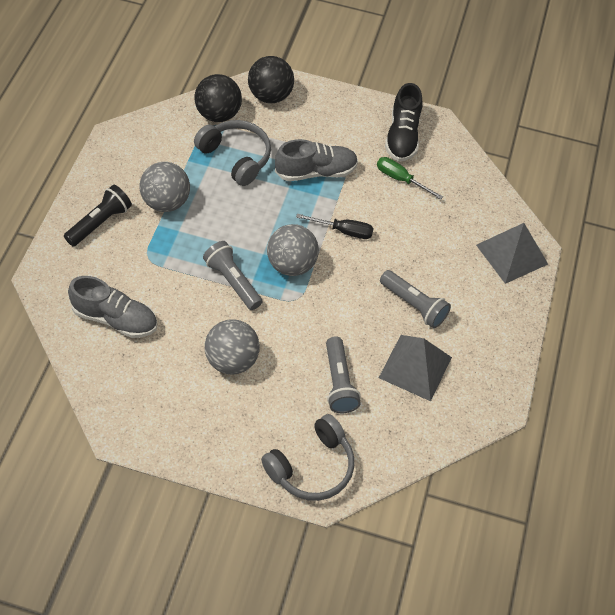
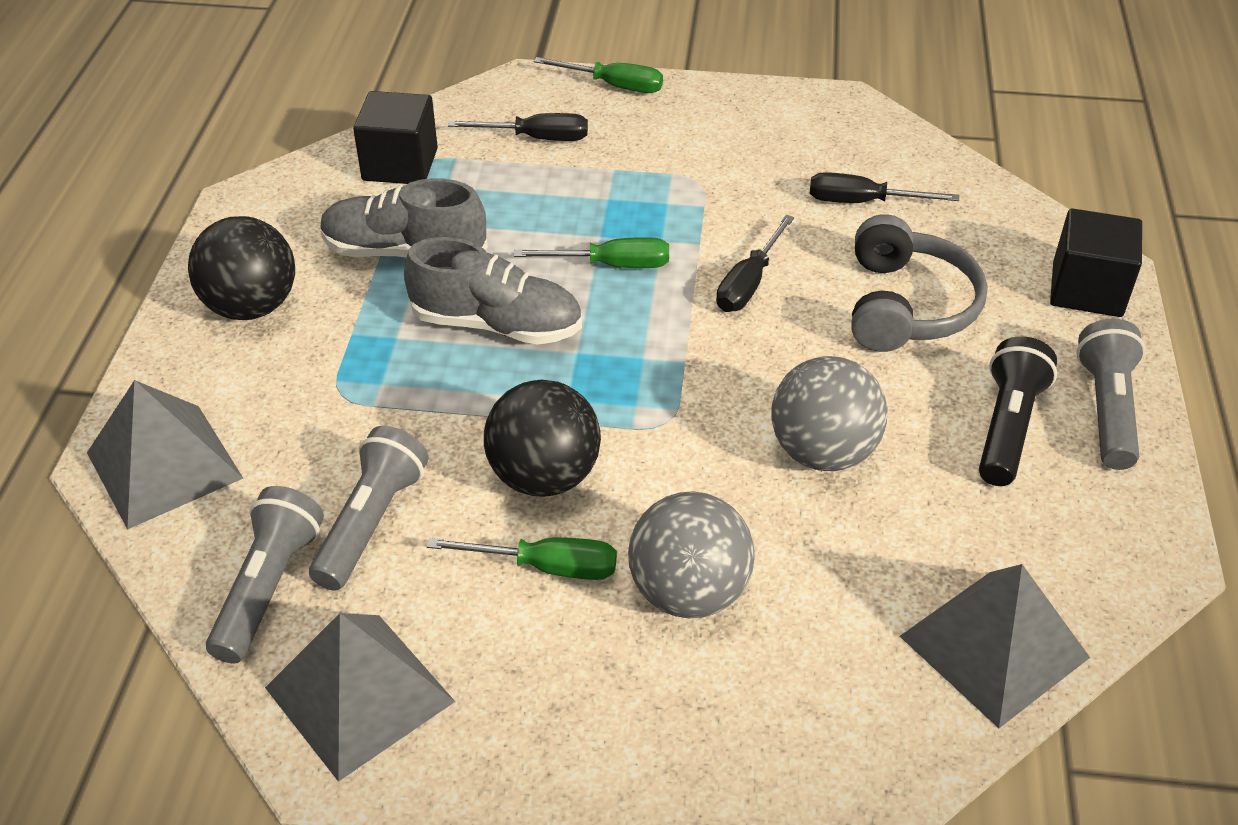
black cube: none = 0 -> [353,91,438,184] [1050,208,1142,317] = 2
black screwdriver: [296,214,374,239] = 1 -> [448,113,588,141] [716,215,794,312] [810,172,959,203] = 3
black shoe: [385,83,422,162] = 1 -> none = 0
green screwdriver: [377,157,443,200] = 1 -> [427,537,617,580] [514,237,669,268] [533,57,663,93] = 3
grey ball: [140,162,190,212] [205,319,260,375] [267,224,319,276] = 3 -> [628,491,755,618] [771,356,888,471] = 2
grey headphones: [194,120,271,186] [261,414,354,501] = 2 -> [851,214,988,352] = 1
grey pyramid: [379,335,452,401] [476,223,548,284] = 2 -> [87,380,243,530] [265,613,455,782] [900,564,1090,728] = 3

